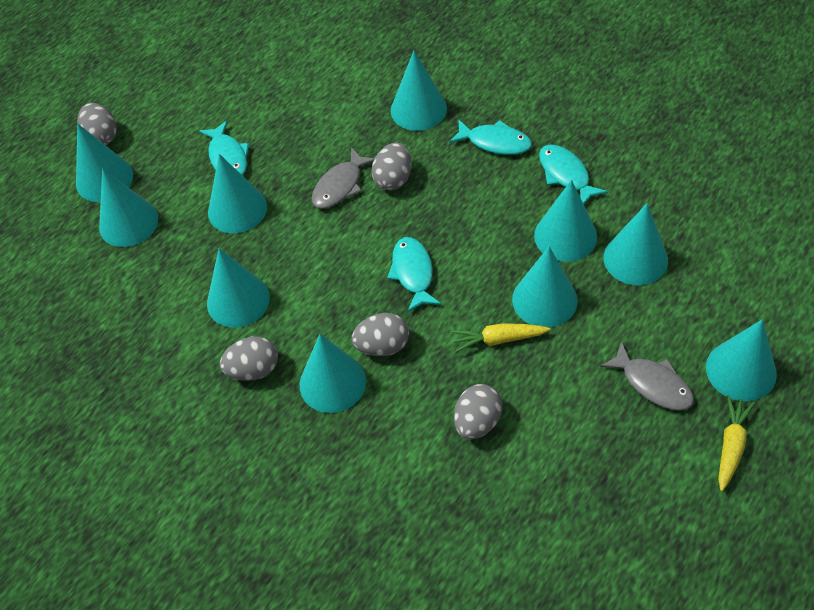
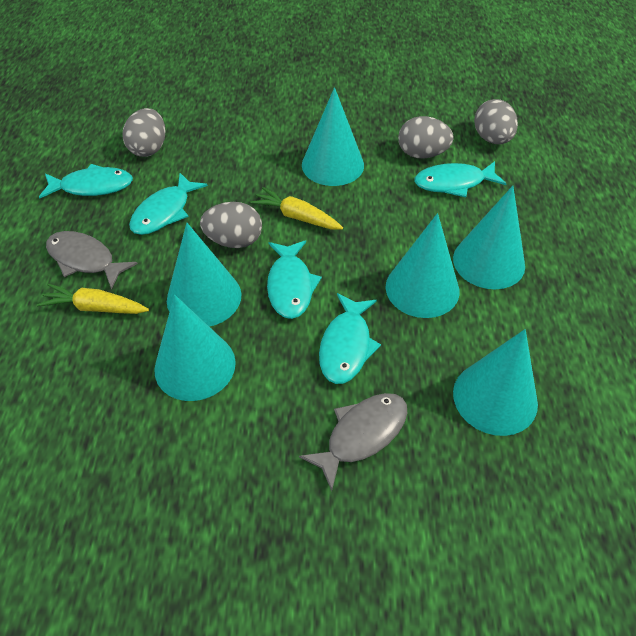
grey egg: [77,103,117,145] [220,336,278,381] [352,313,409,356] [371,142,412,191] [454,384,503,439] = 5 -> [122,108,166,157] [200,202,262,248] [398,116,454,158] [474,99,518,144] = 4
turquoise cone: [76,124,133,202] [99,168,158,247] [207,248,270,328] [208,154,267,233] [300,334,366,413] [391,51,447,131] [512,246,578,327] [534,180,597,262] [604,203,668,285] [706,319,777,401] = 10 -> [154,295,236,401] [167,223,241,326] [302,87,364,186] [386,213,460,318] [453,186,525,289] [453,329,538,436] = 6
turquoise fish: [199,120,249,176] [387,237,441,312] [449,119,532,155] [539,144,608,204] = 4 -> [39,164,133,198] [129,173,208,235] [267,240,322,319] [319,293,381,384] [414,161,507,197] = 5

